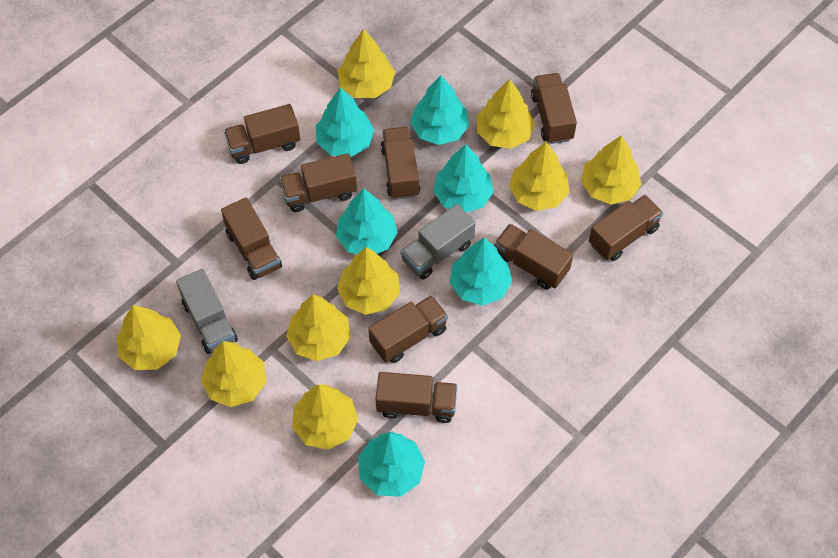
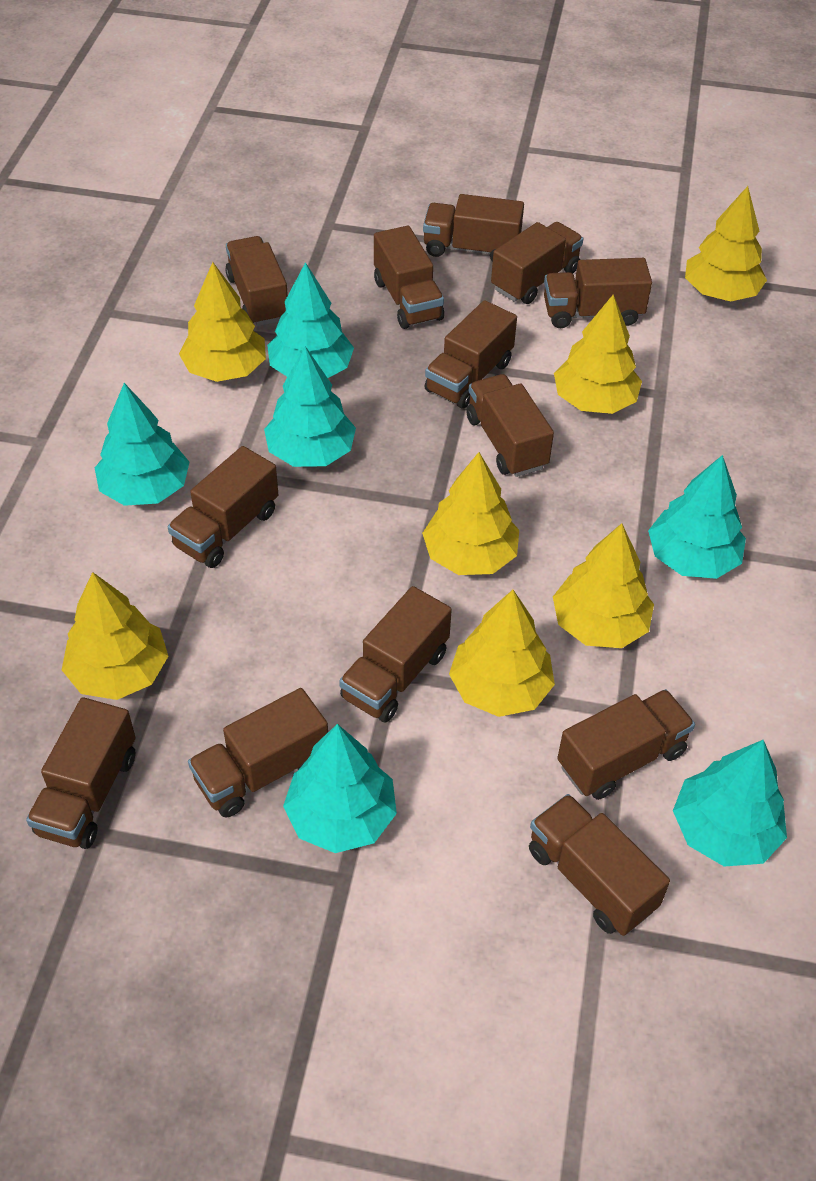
brown truck: [221,198,282,280] [224,104,300,164] [280,153,357,212] [368,295,448,363] [376,372,457,423] [381,127,420,200] [494,224,573,290] [531,73,577,144] [589,195,663,261] = 9 -> [26,697,136,849] [168,446,278,568] [188,688,328,818] [225,236,288,326] [339,586,452,722] [374,226,444,329] [423,194,524,262] [425,300,517,409] [466,374,554,477] [491,222,583,304] [529,794,670,936] [544,258,652,328] [557,689,695,800] = 13
grey truck: [176,269,238,354] [400,204,475,280] = 2 -> none = 0
yellow tree: [117,305,181,370] [201,341,266,407] [286,294,351,361] [292,384,358,450] [337,29,395,98] [337,247,400,315] [477,79,535,149] [509,142,569,211] [581,135,642,205] = 9 -> [62,572,168,700] [179,262,266,382] [422,452,519,575] [449,590,555,717] [553,523,654,648] [554,294,642,414] [685,186,767,302] = 7

